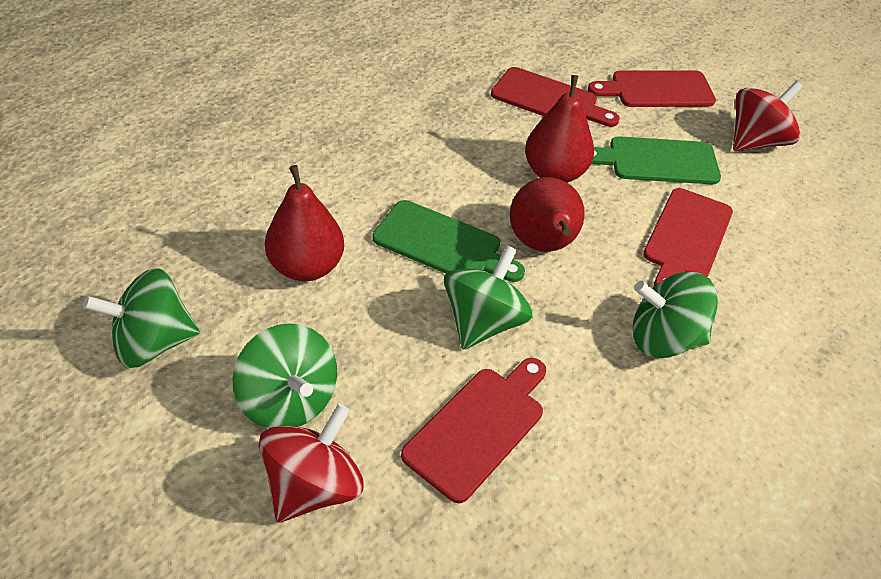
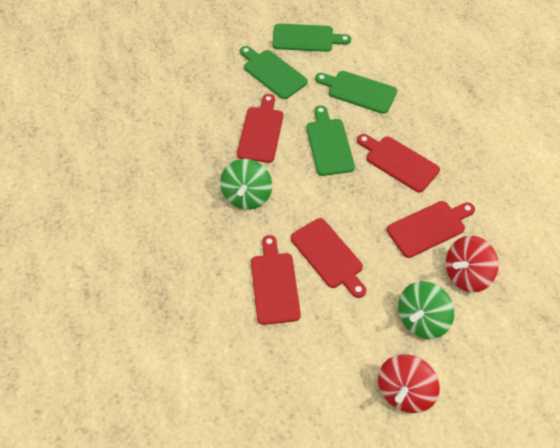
green cutting board: [372,200,525,282] [592,136,721,184] = 2 -> [240,46,308,99] [272,24,351,52] [306,105,355,176] [315,71,397,114] = 4
green spinning top: [83,268,200,368] [232,323,337,429] [444,245,533,349] [632,272,718,358] = 4 -> [220,159,272,210] [398,281,454,339] = 2
red cutting board: [401,358,546,503] [491,67,620,127] [588,70,716,107] [643,188,733,286] = 4 -> [237,94,283,163] [251,235,301,325] [291,218,366,298] [357,134,440,192] [387,201,475,258] = 5
red pear: [265,165,344,281] [510,177,585,252] [525,75,594,183] = 3 -> none = 0

